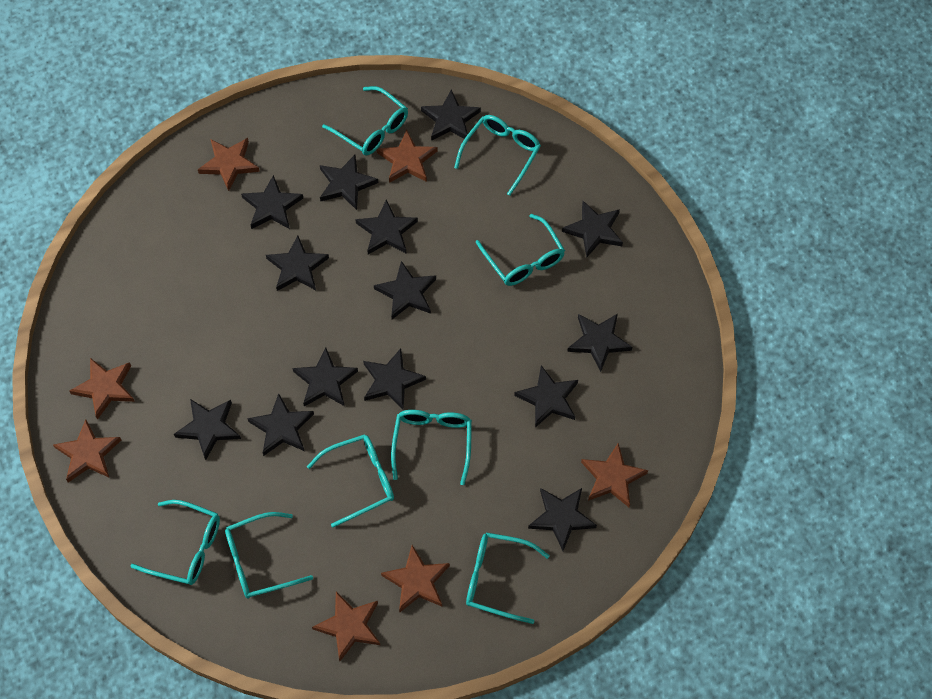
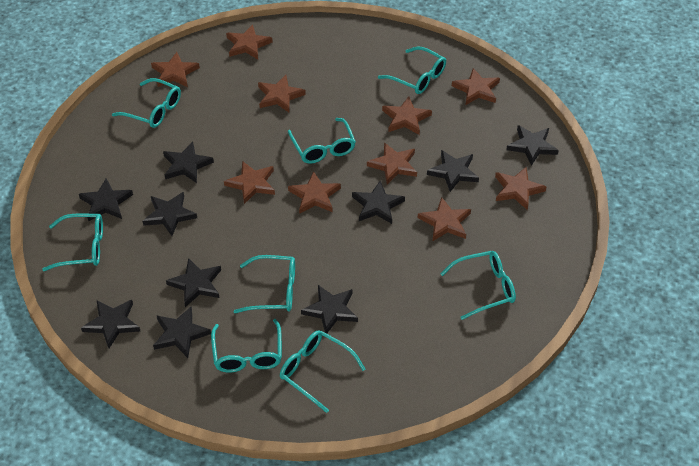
black star: [174,399,241,460] [241,175,303,229] [247,393,314,456] [266,235,329,291] [292,347,358,406] [320,155,378,210] [355,200,418,254] [363,348,426,410] [374,261,436,319] [421,90,481,141] [514,365,578,428] [528,488,597,551] [562,201,623,258] [567,314,632,372] = 14 -> [79,179,133,222] [81,300,140,348] [142,192,197,236] [153,307,211,358] [163,142,214,183] [166,258,221,307] [301,285,358,334] [352,181,405,224] [427,150,479,192] [506,125,559,166] = 10
brown star: [53,420,121,482] [69,358,135,420] [198,138,260,191] [312,592,380,661] [377,130,438,183] [381,545,450,612] [581,443,648,507] = 7 -> [151,52,200,87] [224,161,275,204] [226,24,273,59] [258,75,306,112] [288,171,341,214] [367,143,417,184] [382,96,432,135] [418,197,471,242] [452,68,500,105] [495,167,546,210] = 10

